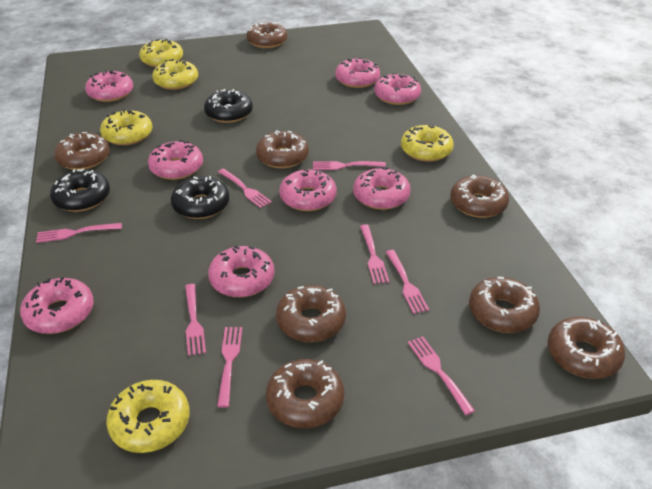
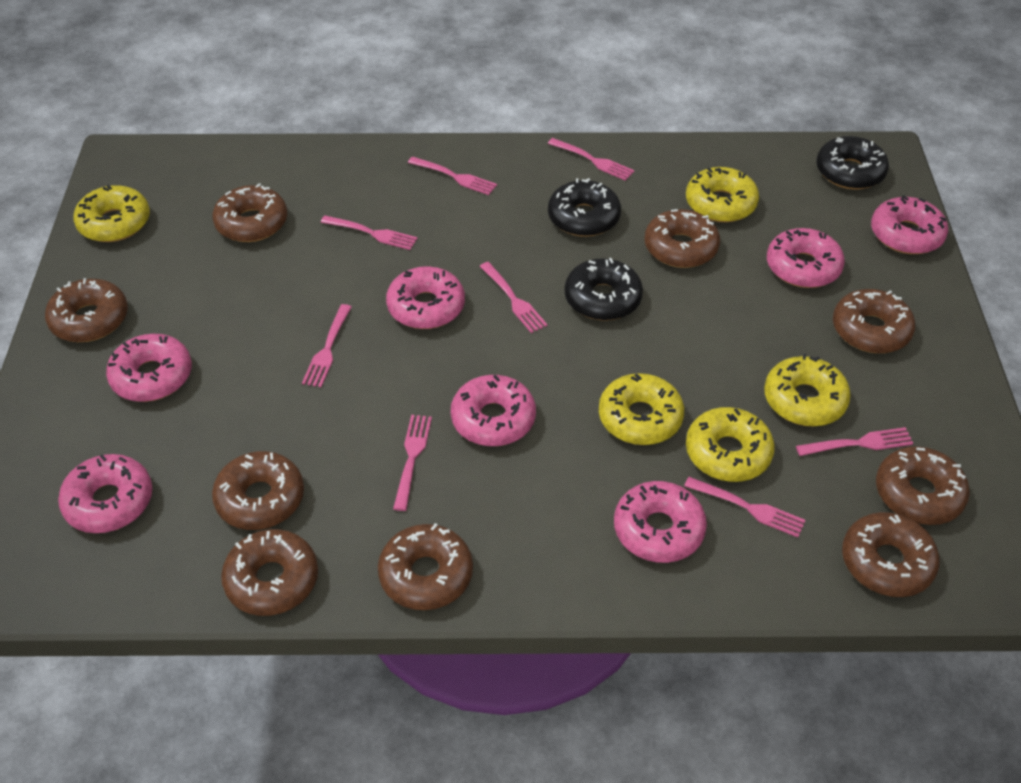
brown donut: [54,132,110,170] [246,22,287,48] [256,130,309,168] [266,359,345,428] [276,285,346,342] [450,175,509,218] [469,277,540,333] [548,317,625,379] = 8 -> [45,278,128,342] [212,183,287,242] [212,451,304,530] [221,529,318,616] [378,523,473,610] [645,209,720,268] [833,289,915,353] [842,512,940,597] [876,446,970,525] = 9
pink donut: [20,277,94,334] [85,70,133,102] [148,140,203,180] [208,245,274,297] [279,169,337,211] [335,58,380,88] [353,166,411,210] [374,73,421,105] = 8 -> [58,454,152,533] [106,334,192,402] [386,266,465,329] [451,375,536,446] [614,481,707,563] [767,228,845,288] [871,195,948,254] = 7

